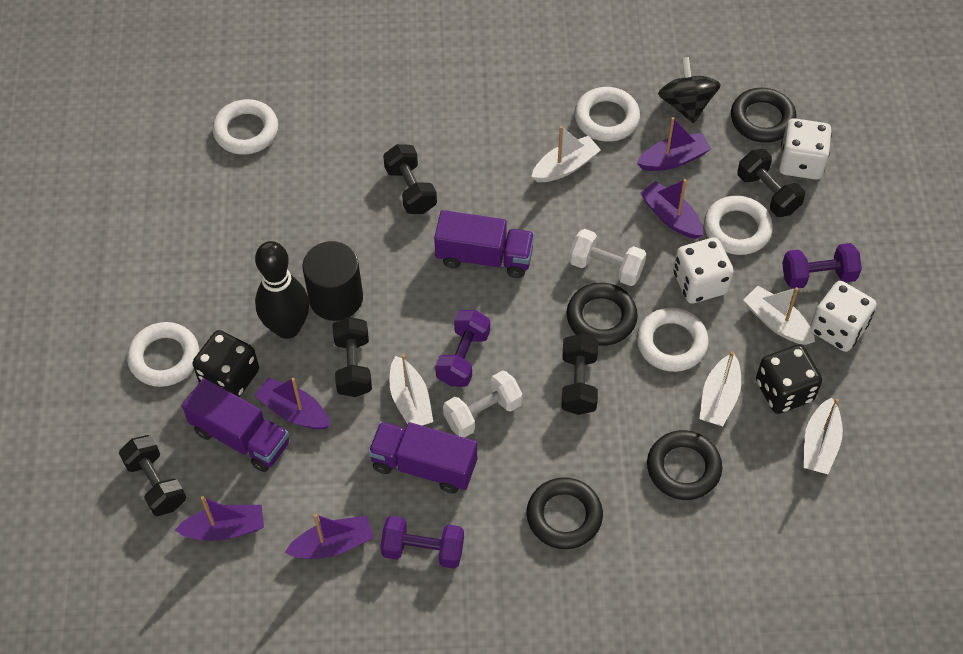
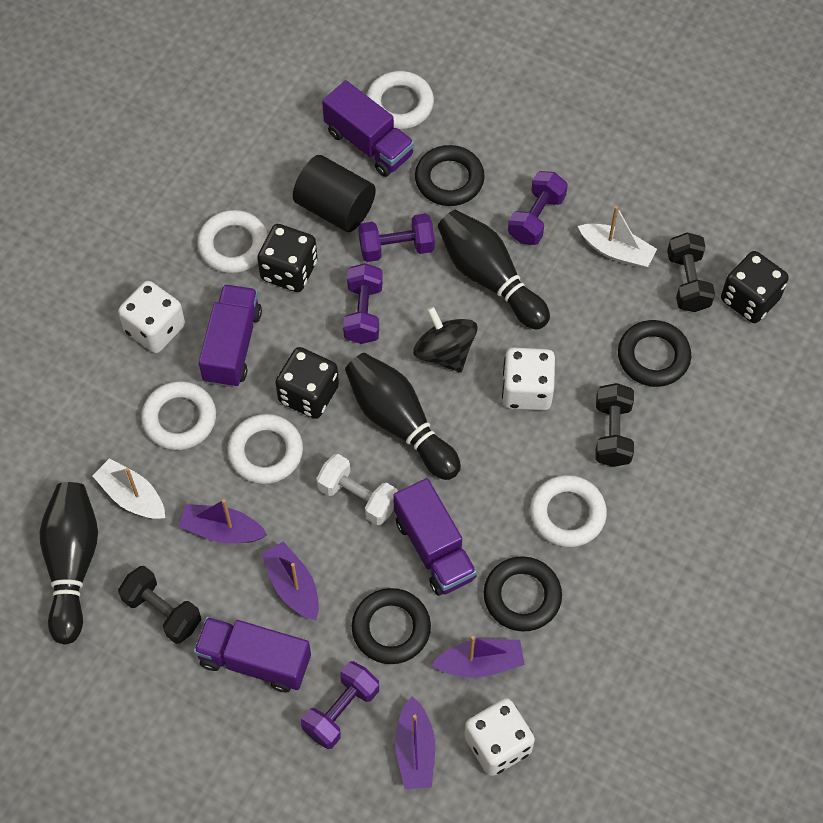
black bowling pin: [255,241,309,339] = 1 -> [40,482,98,645] [345,353,461,480] [438,210,550,330] = 3
black dice: [193,330,259,397] [756,344,822,414] = 2 -> [257,224,317,292] [275,347,339,419] [721,251,789,323] = 3
black dumbbell: [119,435,186,516] [333,317,372,397] [383,144,437,214] [562,334,598,415] [737,149,805,217] = 5 -> [118,566,202,644] [596,383,634,467] [667,233,715,312] = 3
purple boat: [175,496,264,541] [254,378,331,430] [285,514,374,559] [637,117,711,171] [640,179,703,239] = 5 -> [178,499,267,543] [261,541,319,620] [395,696,435,789] [431,636,524,678] = 4
purple dumbbell: [380,516,464,569] [435,310,490,387] [782,243,862,289] = 3 -> [301,661,379,749] [343,263,383,344] [358,213,435,262] [508,171,568,245] = 4
purple truck: [182,378,289,472] [368,422,477,494] [434,210,534,278] = 3 -> [194,617,311,692] [199,284,262,388] [322,80,414,177] [393,478,477,596] = 4
white boat: [389,354,433,425] [531,126,601,182] [699,351,741,426] [743,286,815,345] [804,398,843,474] = 5 -> [92,458,165,519] [578,206,657,268] = 2
white dumbbell: [443,371,523,438] [569,229,646,286] = 2 -> [316,454,398,525] = 1

